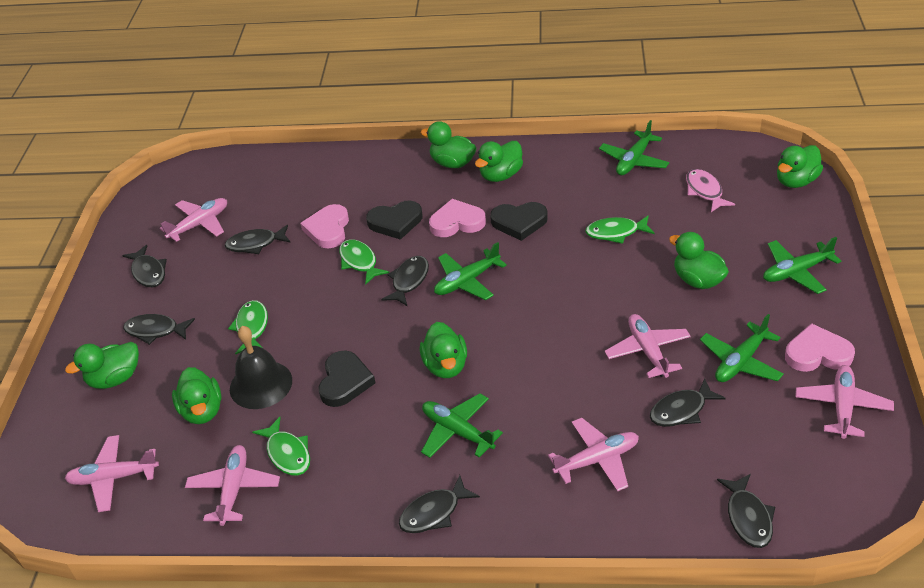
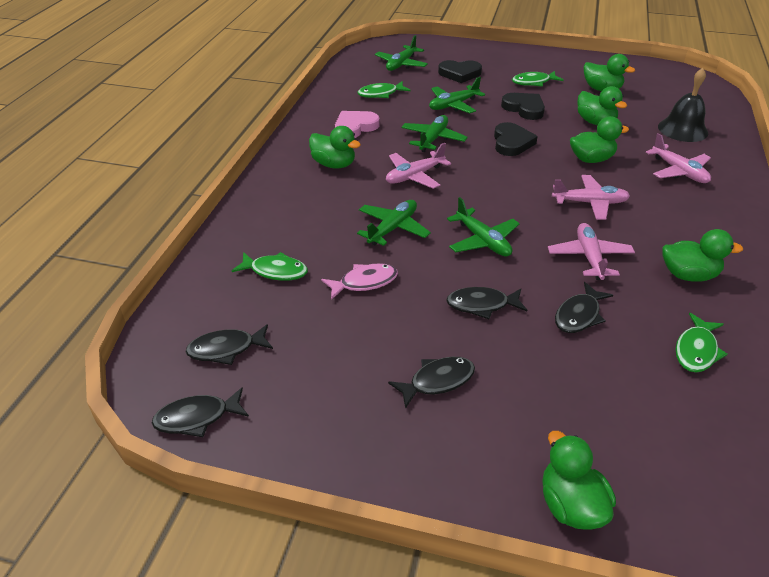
black fish: [122,245,167,287] [123,314,195,345] [225,225,291,254] [381,256,429,306] [399,475,480,533] [650,378,726,427] [717,474,775,548] = 7 -> [152,387,249,437] [185,324,273,365] [388,357,475,409] [446,287,527,319] [555,282,613,333] = 5
green duck: [65,342,139,389] [172,367,222,424] [420,322,467,378] [421,121,477,168] [475,141,523,182] [669,232,729,289] [777,145,823,188] = 7 -> [309,126,361,169] [542,431,616,530] [570,116,629,163] [577,86,627,125] [584,54,635,91] [662,229,743,282] = 6
pink heart: [300,204,349,248] [429,199,486,237] [785,323,855,372] = 3 -> [335,111,380,138] = 1
pink plane: [64,435,159,512] [160,198,227,242] [185,445,280,526] [548,418,639,492] [605,314,691,378] [795,365,894,439] = 6 -> [386,143,451,189] [548,223,635,280] [552,175,630,220] [646,133,711,183] = 4

